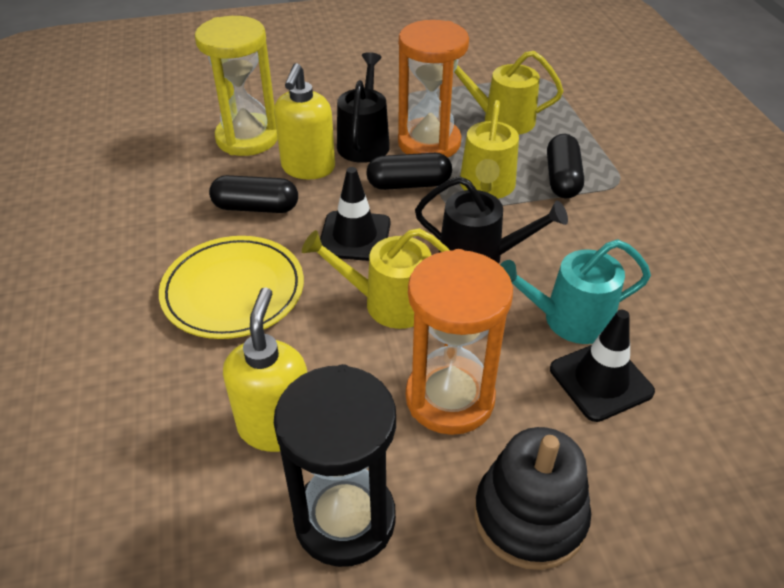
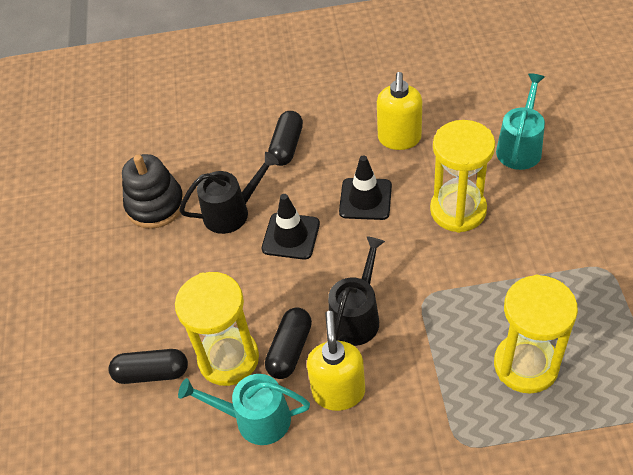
black hourglass: [274,364,396,567] = 1 -> none = 0
orange hourglass: [398,20,469,158] [406,249,513,435] = 2 -> none = 0
turquoise watering can: [500,240,651,344] = 1 -> [178,374,310,445] [496,73,545,170] = 2
yellow hourglass: [195,16,278,156] = 1 -> [175,272,259,386] [430,120,495,233] [494,275,578,394] = 3
yellow plate: [159,236,304,339] = 1 -> none = 0
yellow watering can: [302,228,450,329] [454,51,563,135] [460,100,519,199] = 3 -> none = 0

